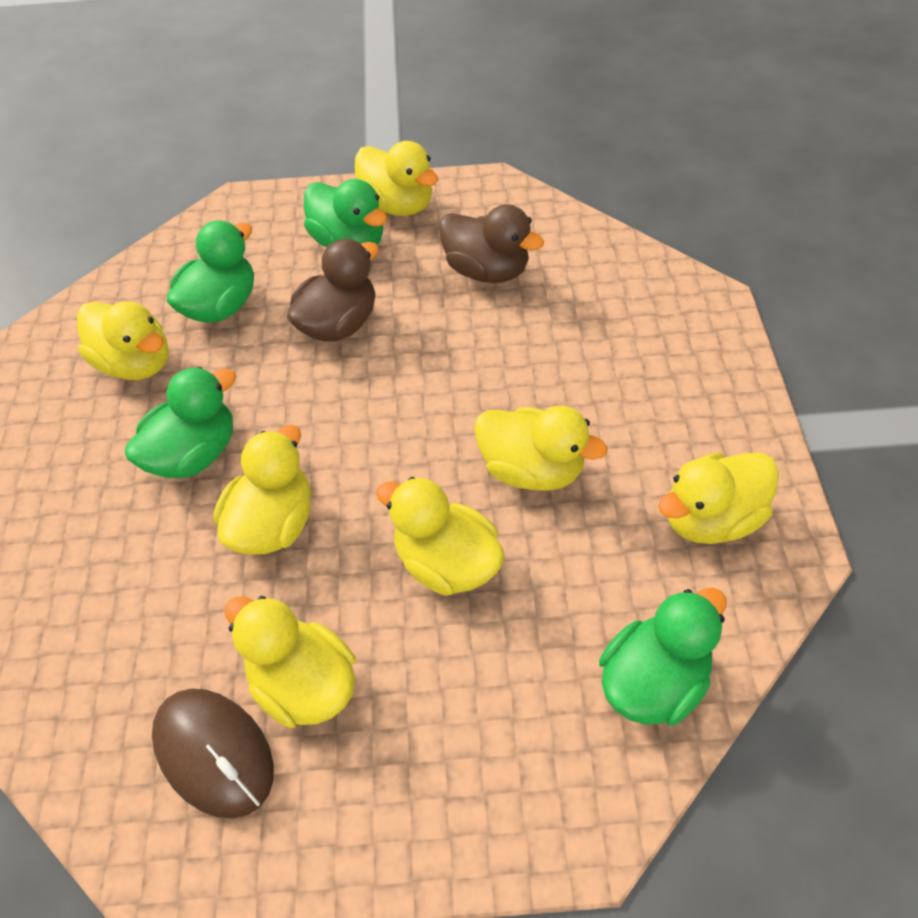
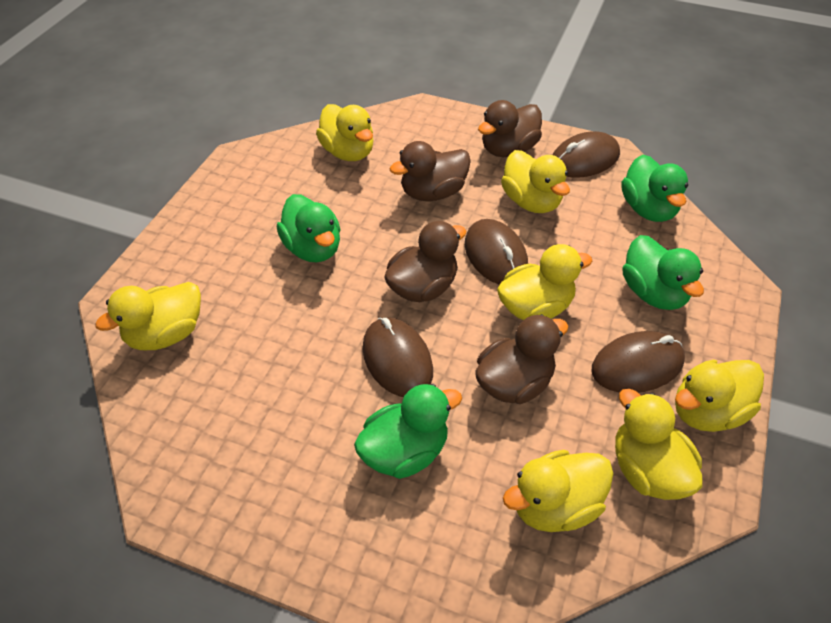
brown duck: [287,239,379,341] [439,204,544,283] = 2 -> [384,221,466,302] [389,141,471,201] [476,314,568,404] [478,100,542,157] = 4
brown mouse: [152,688,274,818] = 1 -> [363,317,433,397] [465,219,528,285] [553,131,620,178] [591,331,685,393] = 4

